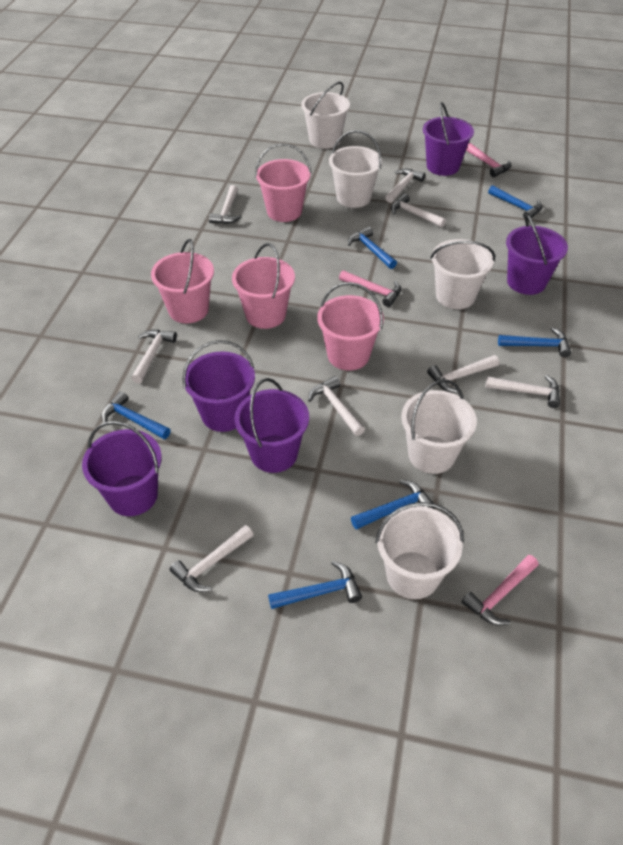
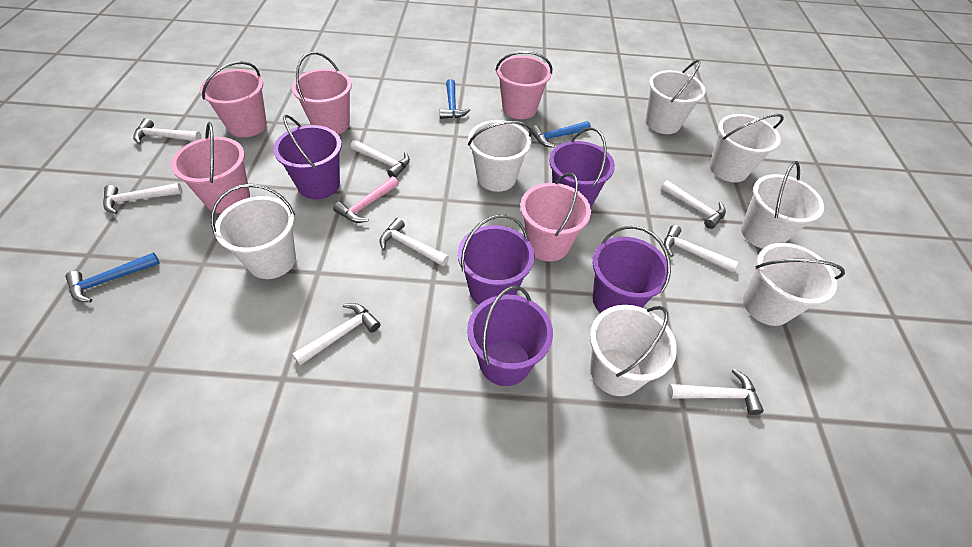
blue hammer: [101,391,171,439] [268,561,362,609] [348,227,397,269] [351,480,435,530] [488,185,542,220] [498,327,571,357] = 6 -> [65,252,160,302] [440,79,470,119] [531,121,591,148] = 3
pink bucket: [151,239,214,323] [232,243,295,329] [255,143,311,222] [317,282,384,371] = 4 -> [171,122,250,213] [200,61,267,137] [291,52,352,135] [495,51,552,119] [520,172,591,261] = 5
pink hammer: [339,270,401,307] [462,555,539,626] [466,143,511,177] = 3 -> [333,176,399,223] = 1
white bucket: [301,82,350,149] [329,130,382,208] [376,502,464,599] [401,379,477,474] [430,239,495,309] = 5 -> [211,184,296,279] [468,120,532,192] [590,305,677,396] [646,60,706,134] [710,114,784,182] [741,161,824,249] [743,243,845,326] = 7

